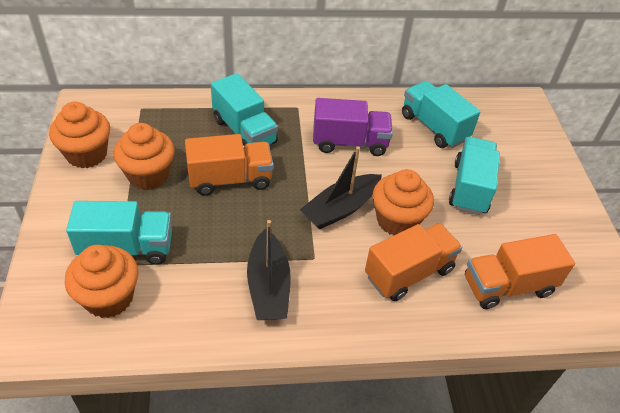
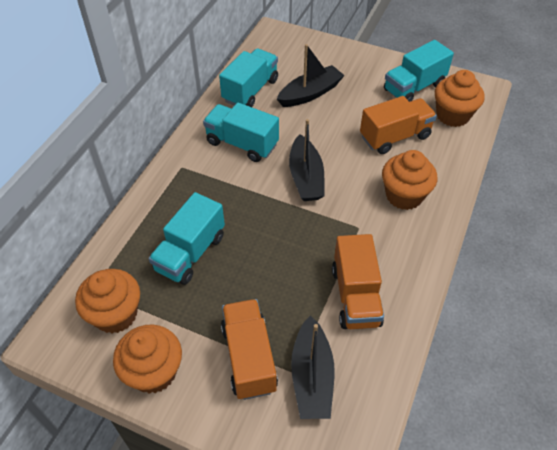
black boat: [247,220,291,320] [300,146,382,229] = 2 -> [277,44,345,107] [289,119,325,201] [291,315,335,419] = 3
purple truck: [313,98,393,156] = 1 -> none = 0

